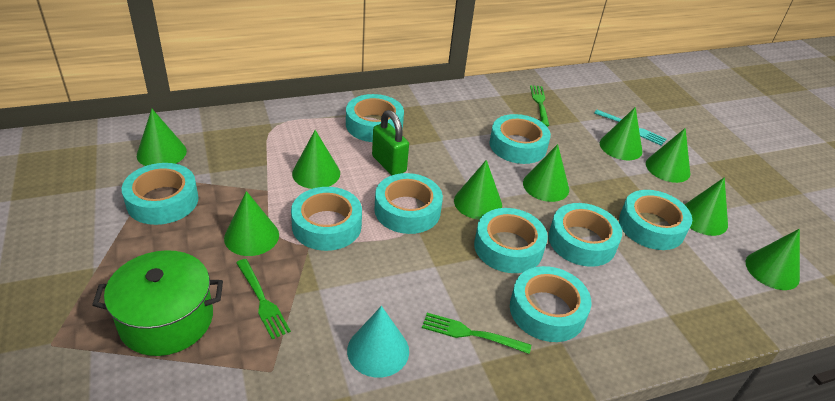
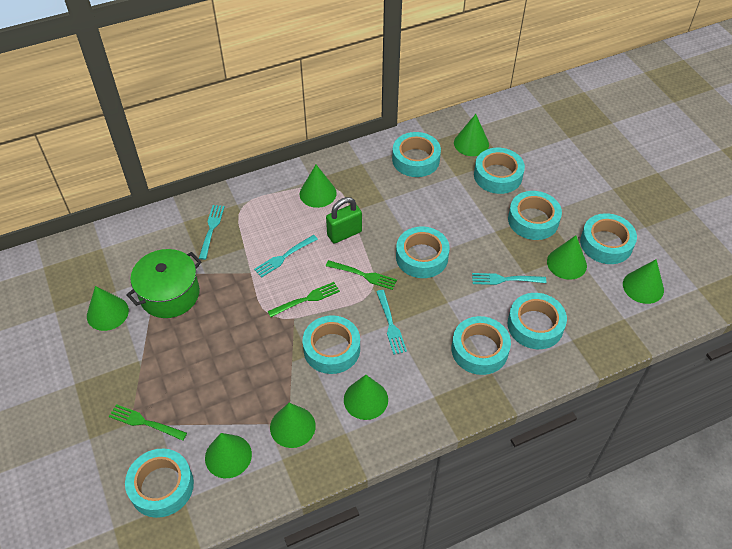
green cone: [137,109,187,166] [224,191,279,256] [292,130,340,189] [454,160,502,220] [523,144,569,202] [600,107,643,160] [646,128,691,183] [684,177,728,236] [746,229,800,290] = 9 -> [87,286,129,331] [205,433,252,478] [270,403,316,448] [299,165,337,208] [344,375,388,420] [454,114,489,156] [547,235,587,280] [623,259,664,304] = 8
turquoise cone: [347,306,409,378] = 1 -> none = 0
turquoise fork: [594,110,666,146] = 1 -> [199,205,225,260] [254,235,318,278] [376,290,407,355] [472,273,546,285] = 4

